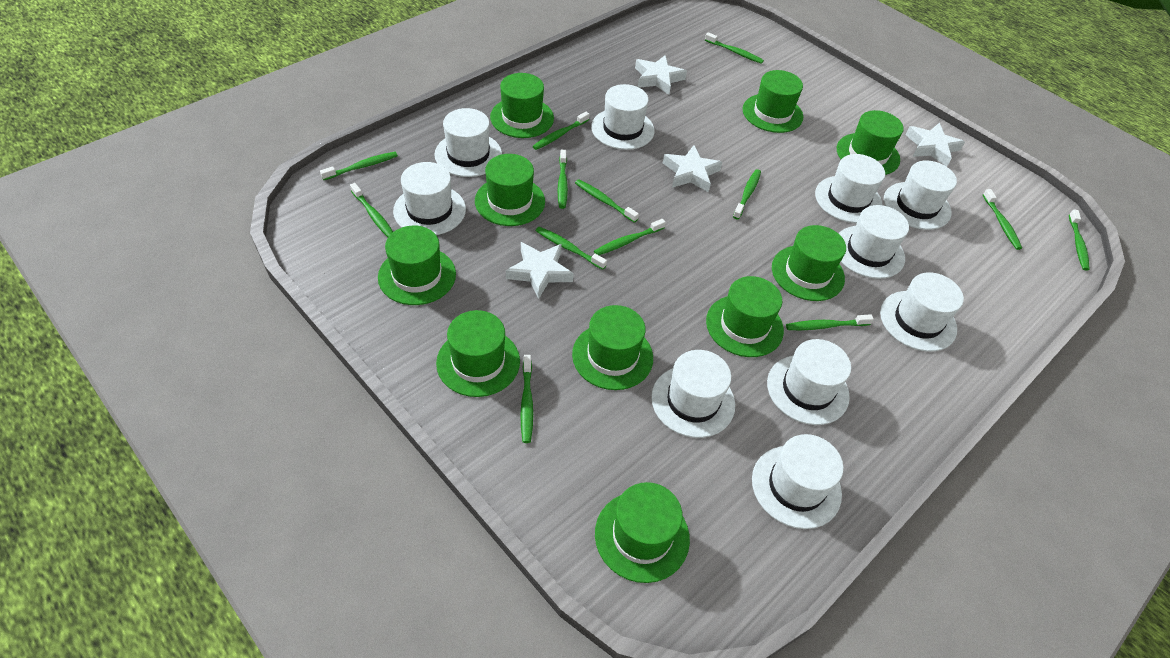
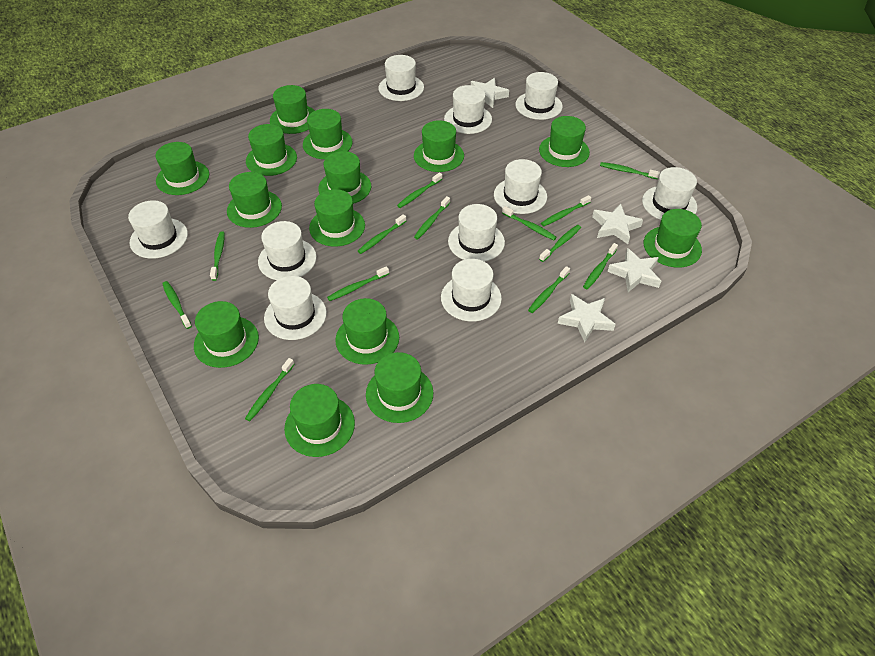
green hat: [378,226,456,305] [436,310,520,397] [475,154,545,226] [490,73,554,138] [572,305,653,390] [595,482,690,583] [706,276,784,357] [743,70,803,133] [772,225,846,301] [837,110,904,175] = 10 -> [155,142,209,195] [194,301,259,368] [227,172,282,228] [246,124,297,176] [270,85,315,134] [284,384,355,457] [303,109,353,159] [309,189,365,247] [318,151,371,204] [335,298,399,365] [366,352,433,423] [414,120,464,172] [539,116,590,167] [644,209,702,268] = 14

